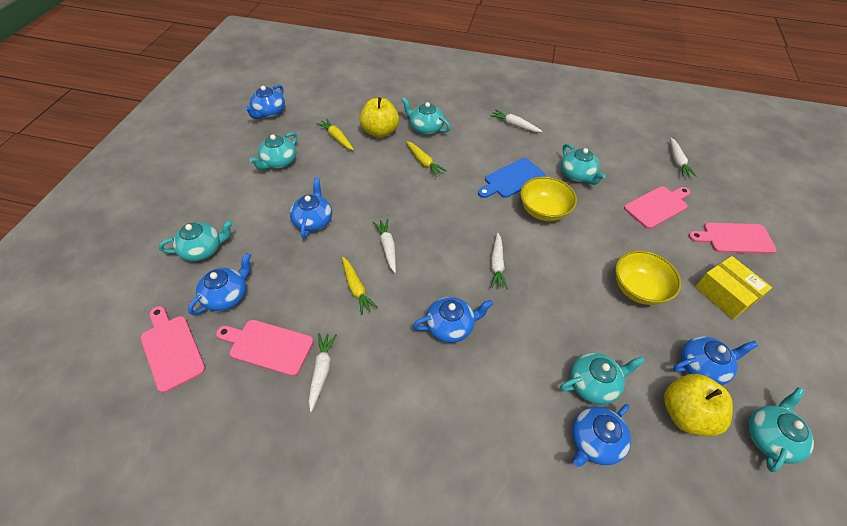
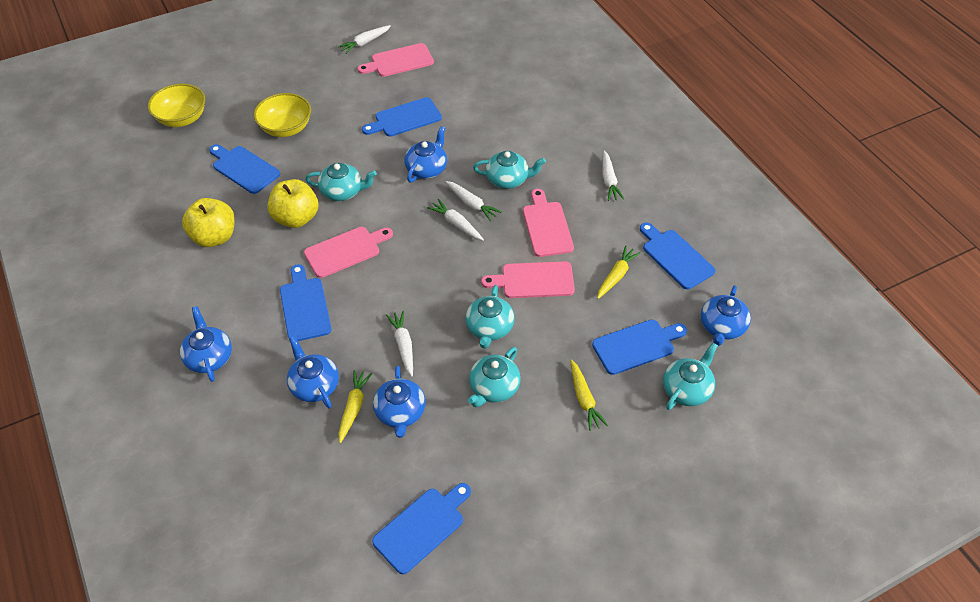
blue cutting board: [478,158,546,198] = 1 -> [209,144,280,194] [280,264,332,341] [362,97,442,137] [372,483,471,574] [592,320,687,375] [640,222,715,289] = 6
blue teapot: [188,253,251,315] [244,85,285,119] [290,177,332,238] [413,297,493,343] [572,404,631,467] [673,336,758,385] = 6 -> [180,306,232,382] [287,336,339,408] [373,365,426,438] [404,126,447,182] [701,285,751,346] = 5
turquoise teapot: [159,220,233,261] [249,132,297,170] [402,97,451,135] [560,353,645,405] [561,144,606,185] [748,387,814,472] = 6 -> [305,163,377,201] [465,285,515,349] [468,347,521,407] [473,151,546,189] [663,343,718,410] = 5
yellow box: [695,256,772,319] = 1 -> none = 0

